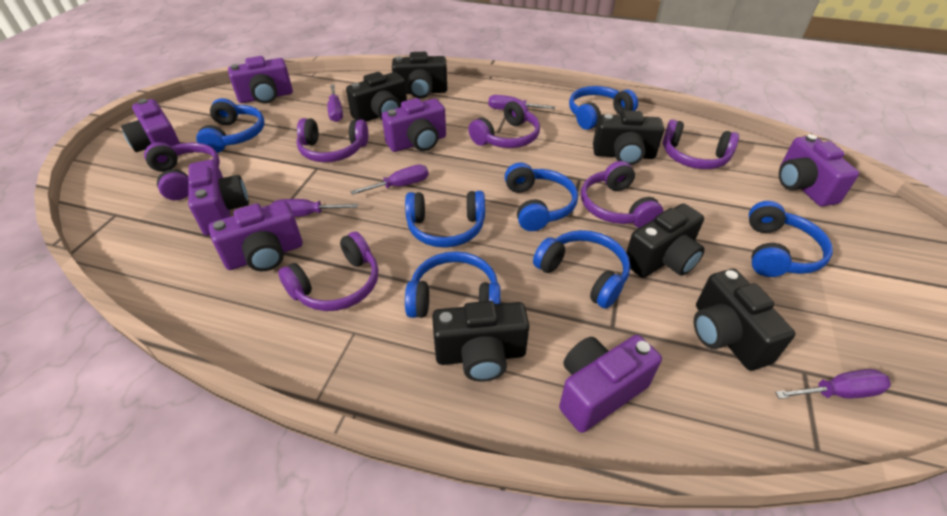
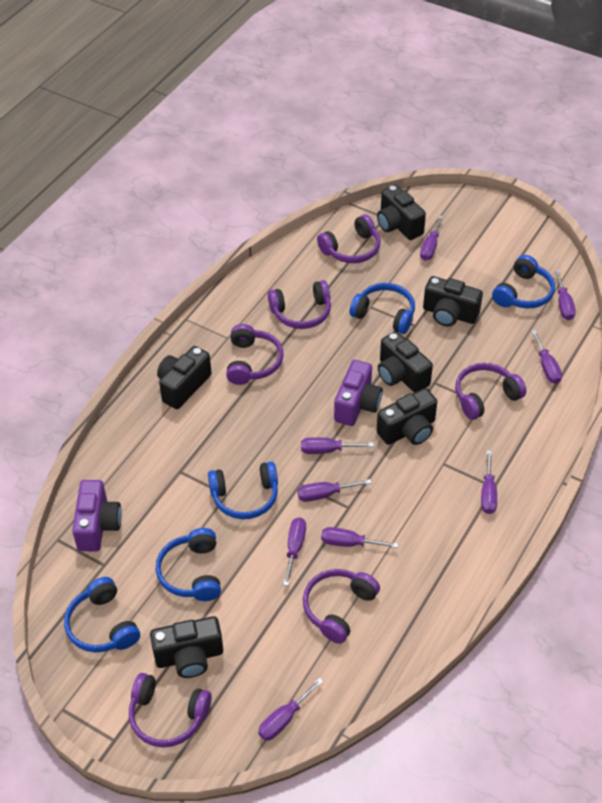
blue headphones: [196,98,265,153] [405,191,485,248] [405,251,501,318] [504,162,578,231] [533,230,630,309] [569,86,638,130] [749,201,833,277] = 7 -> [64,577,140,652] [155,528,221,601] [208,462,278,519] [350,283,415,334] [492,255,555,309] = 5
purple camera: [121,99,180,156] [188,159,249,236] [209,201,303,271] [228,56,293,104] [382,98,446,152] [559,335,662,433] [779,134,859,206] = 7 -> [72,480,122,551] [334,360,383,426] = 2
purple screwdriver: [272,199,358,217] [327,85,343,122] [350,164,429,195] [488,95,555,110] [775,369,891,399] = 5 -> [258,678,324,741] [283,517,306,586] [297,479,371,502] [301,437,374,454] [321,527,398,548] [420,216,444,261] [481,451,497,514] [531,330,562,384] [555,270,576,320] = 9

